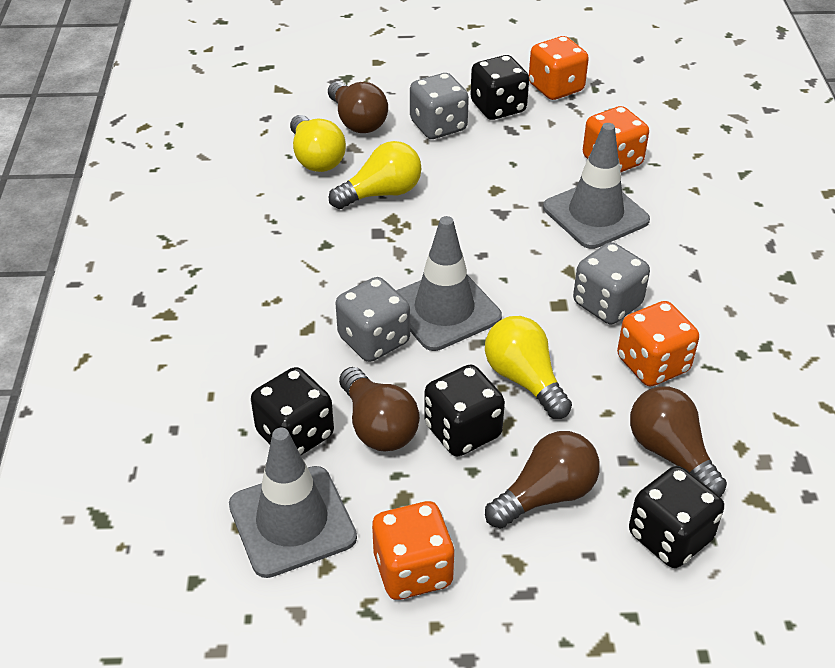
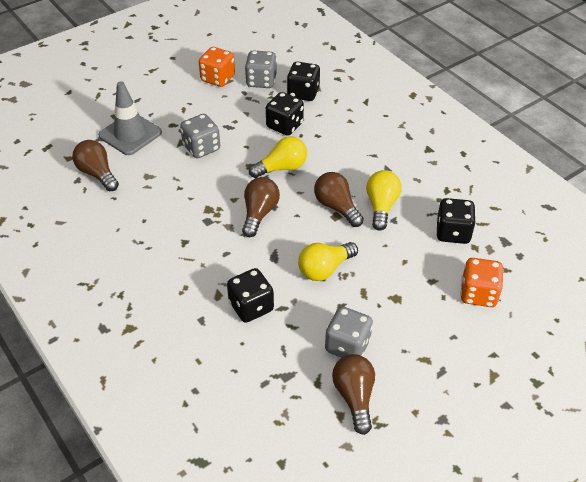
grey traffic cone: [229,428,357,578] [396,216,502,351] [543,123,650,249] = 3 -> [98,81,162,155] = 1
orange dice: [372,501,455,600] [529,36,589,100] [583,106,649,172] [617,301,699,386] = 4 -> [199,47,235,87] [460,258,504,307] = 2

